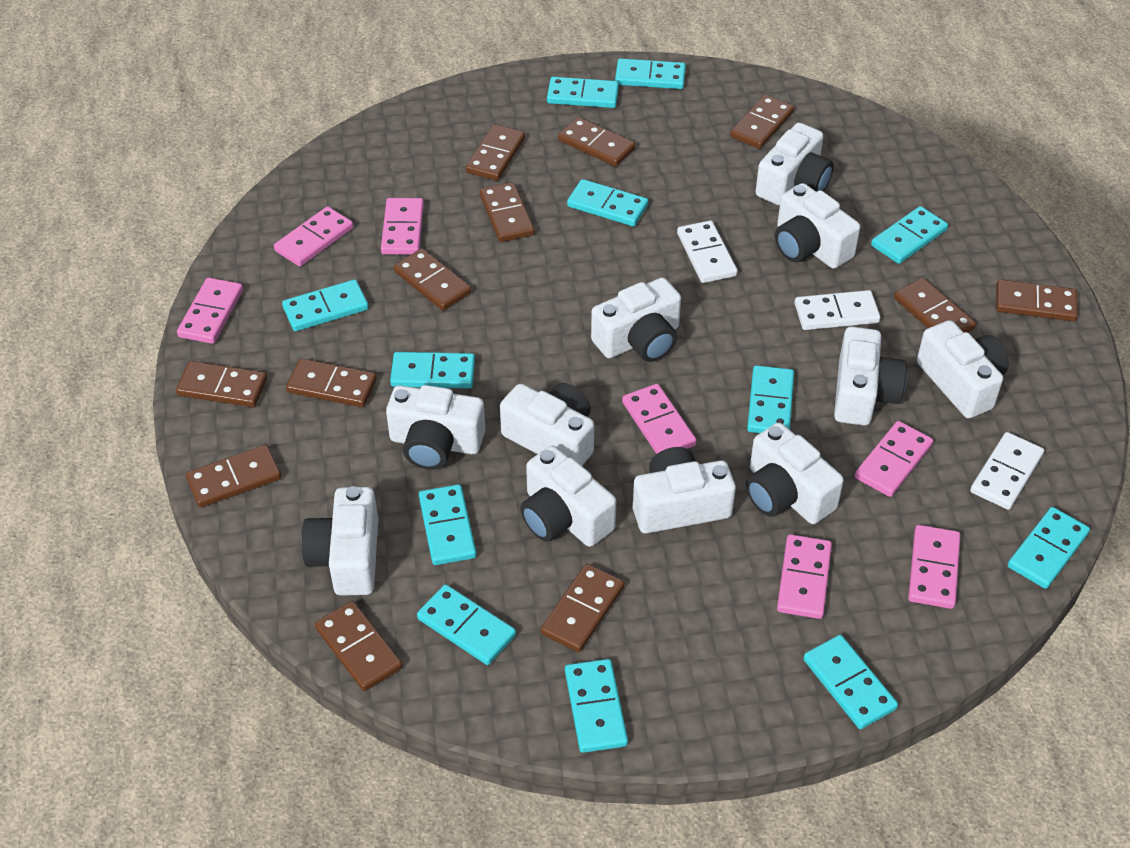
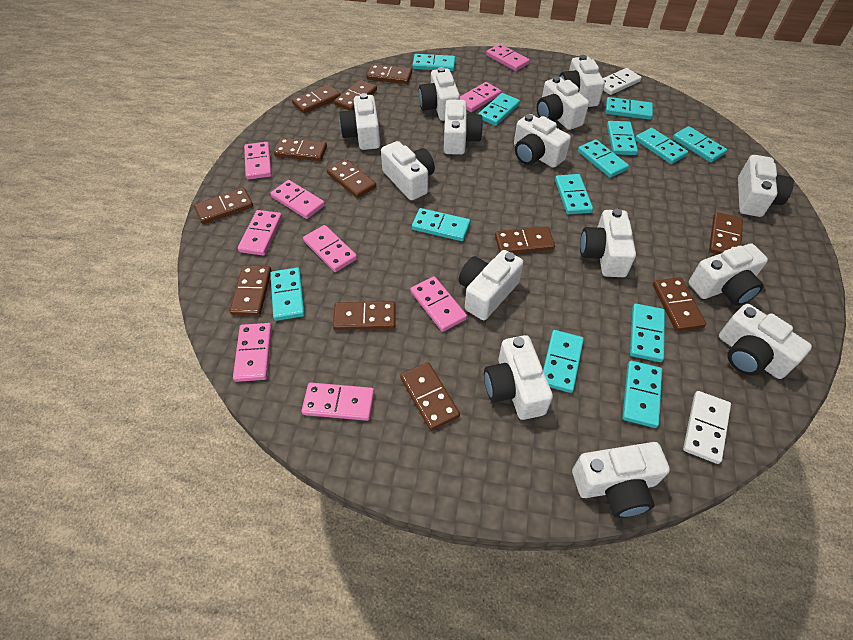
pink domino: [177,278,243,344] [274,206,353,267] [381,198,424,255] [622,384,697,454] [777,534,832,619] [855,421,933,497] [908,525,960,609] = 7 -> [233,323,272,382] [238,210,282,256] [244,142,272,180] [270,180,325,219] [301,382,374,421] [303,225,357,272] [410,276,467,332] [460,82,501,112] [486,44,530,71] = 9
turquoise domino: [282,279,369,331] [390,352,475,388] [417,584,516,665] [419,484,477,565] [547,77,619,108] [565,659,628,753] [567,179,648,226] [615,58,686,89] [747,365,794,433] [803,635,898,729] [871,206,948,264] [1008,507,1090,589] = 12 -> [271,267,305,321] [412,54,455,71] [412,208,470,241] [478,93,520,126] [543,330,584,393] [555,174,593,215] [578,139,629,178] [605,97,653,120] [607,121,638,155] [622,361,662,428] [630,304,665,362] [635,128,688,164] [673,126,727,162] = 13
white camera: [301,486,378,596] [386,385,485,470] [500,383,594,466] [520,446,616,547] [591,278,681,362] [633,447,736,534] [746,423,844,524] [755,123,834,206] [775,183,860,269] [834,327,907,426] [917,320,1009,418] = 11 -> [339,93,380,150] [381,141,435,200] [419,67,460,121] [444,99,483,155] [459,250,524,320] [484,335,553,420] [514,114,571,168] [537,76,589,130] [559,55,605,107] [572,442,670,518] [580,209,636,277] [689,244,768,306] [719,304,812,379] [738,155,794,217] = 14
white domino: [677,221,737,283] [794,290,880,330] [970,432,1044,510] = 3 -> [603,68,642,95] [683,391,731,464] = 2

